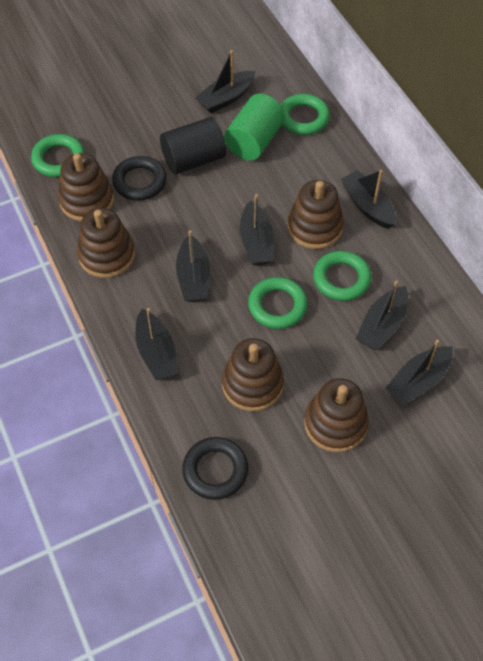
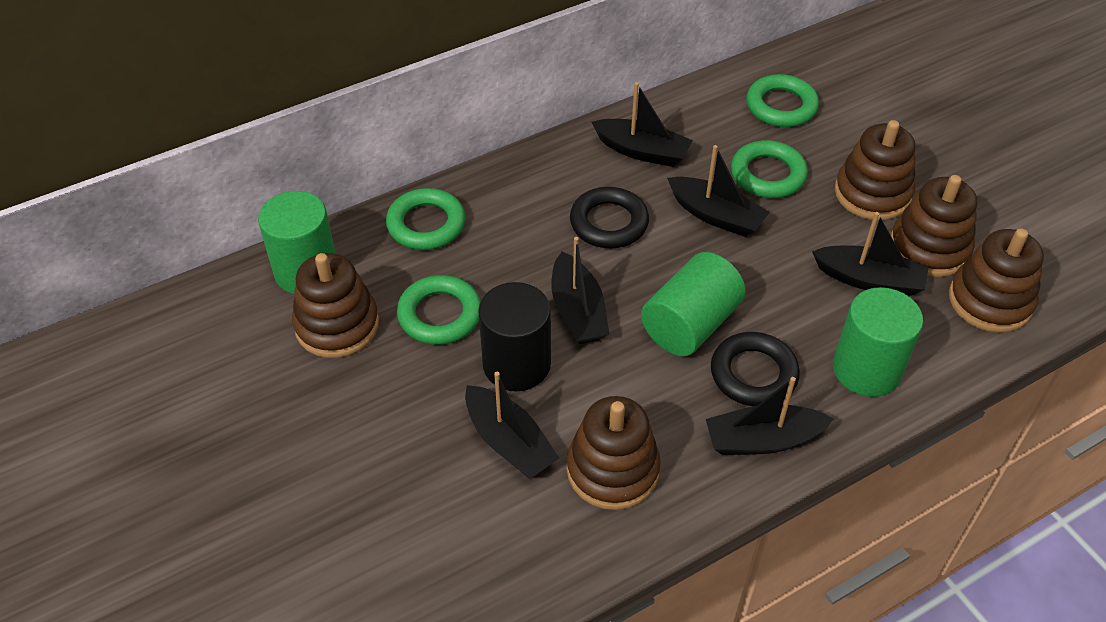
black boat: [135,308,179,380] [176,230,210,302] [195,50,255,113] [240,194,274,265] [341,170,396,229] [356,281,408,350] [385,340,453,405] = 7 -> [465,372,559,478] [552,237,609,344] [592,82,693,167] [667,145,770,237] [706,377,834,455] [812,212,929,296] = 6
green cylinder: [224,94,285,160] = 1 -> [258,191,336,294] [641,252,746,356] [833,287,923,397] = 3

